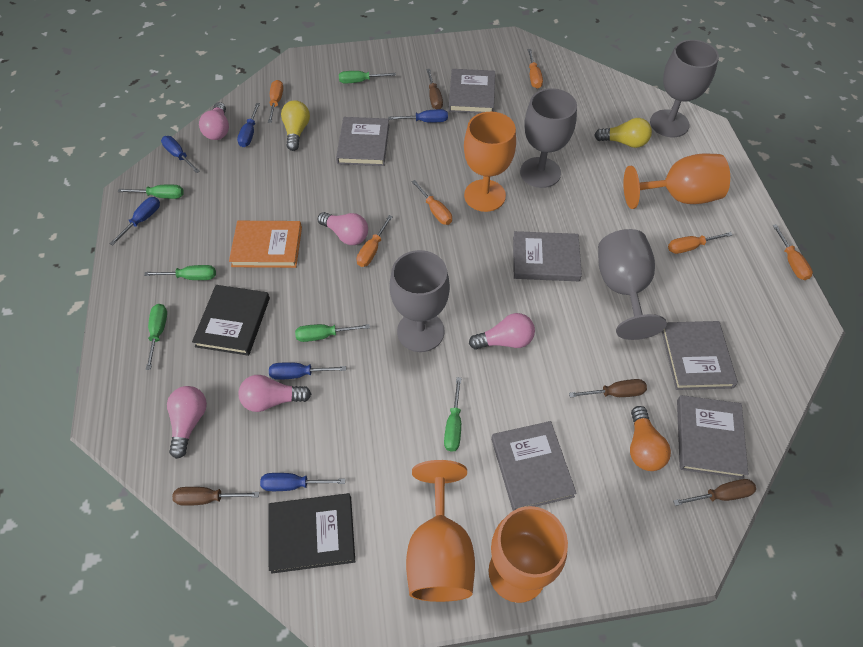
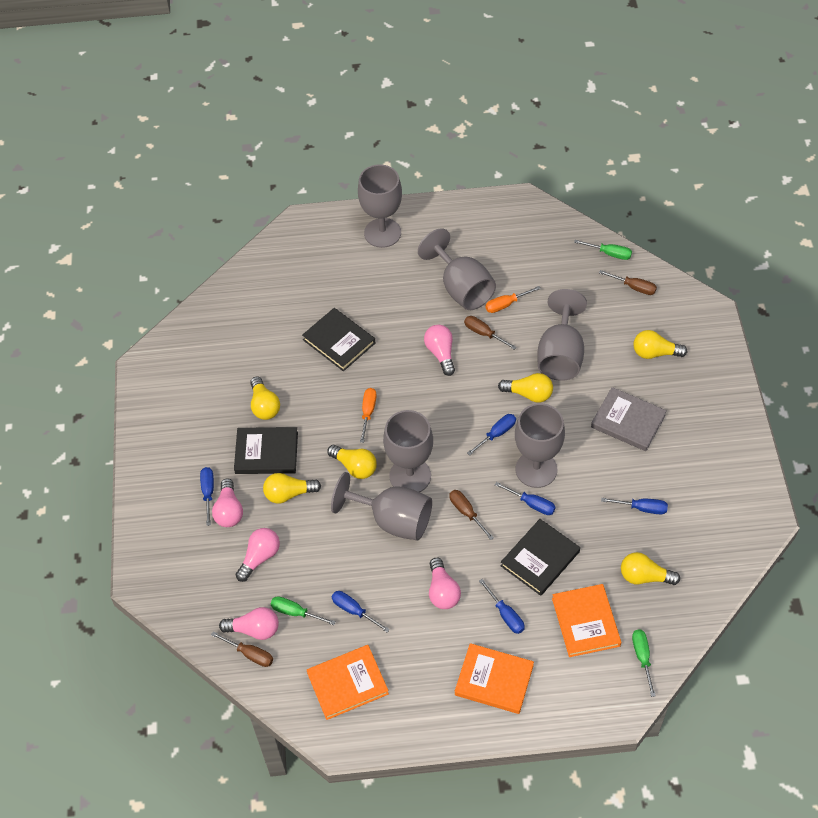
black book: [192,285,270,356] [268,493,355,573] = 2 -> [234,427,298,474] [302,308,375,371] [501,519,580,596] = 3
green screwdriver: [118,185,184,199] [144,265,216,280] [146,304,167,370] [295,324,370,342] [339,71,396,83] [444,377,461,452] = 6 -> [271,596,336,625] [574,240,632,260] [632,629,656,697] = 3
grey book: [336,117,389,166] [448,69,495,113] [491,421,577,511] [513,231,582,281] [662,321,738,390] [677,395,748,479] = 6 -> [591,387,667,451] = 1
grey goblet: [390,250,450,352] [520,88,577,188] [598,229,667,340] [650,40,719,137] = 4 -> [331,472,432,540] [358,164,402,248] [383,410,433,492] [418,228,496,310] [515,403,565,488] [537,289,587,381] = 6
orange book: [229,221,302,268] = 1 -> [307,645,389,720] [455,643,534,714] [552,584,621,657] = 3
orange goblet: [406,460,475,602] [464,112,516,212] [489,506,568,603] [623,154,730,209] = 4 -> none = 0
orange light bulb: [630,406,671,471] = 1 -> none = 0
orange screwdriver: [268,80,283,123] [357,215,393,267] [411,180,452,225] [528,49,543,89] [668,232,732,254] [772,224,813,280] = 6 -> [360,388,377,443] [485,286,541,313] = 2
yellow light bulb: [281,100,310,151] [594,118,652,148] = 2 -> [250,377,280,420] [263,473,321,503] [327,445,377,479] [498,373,553,403] [621,552,680,585] [633,330,687,359] = 6

